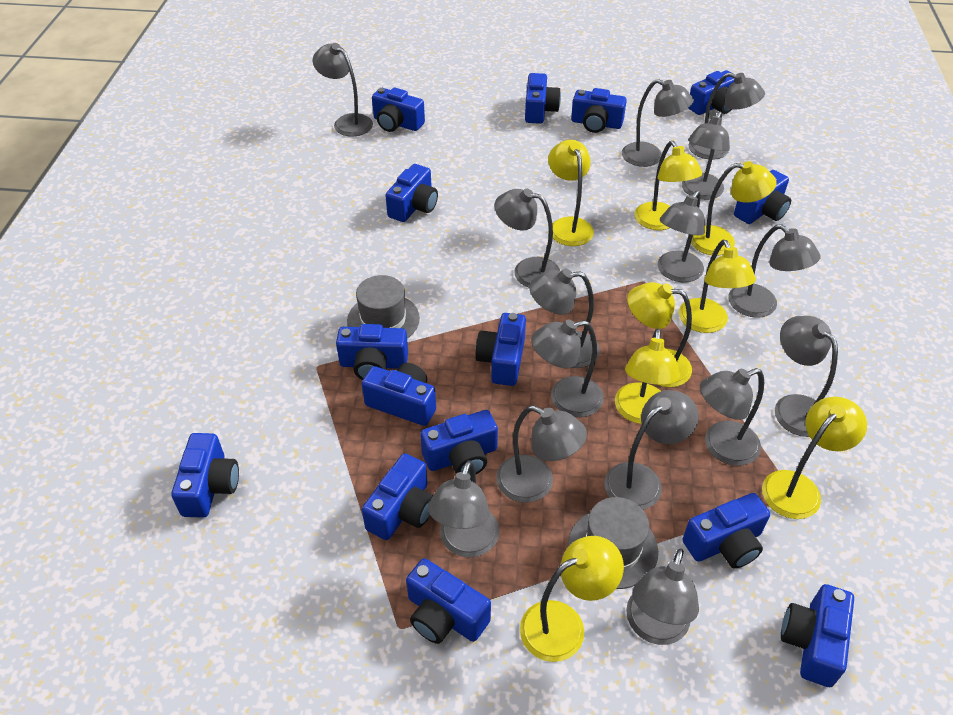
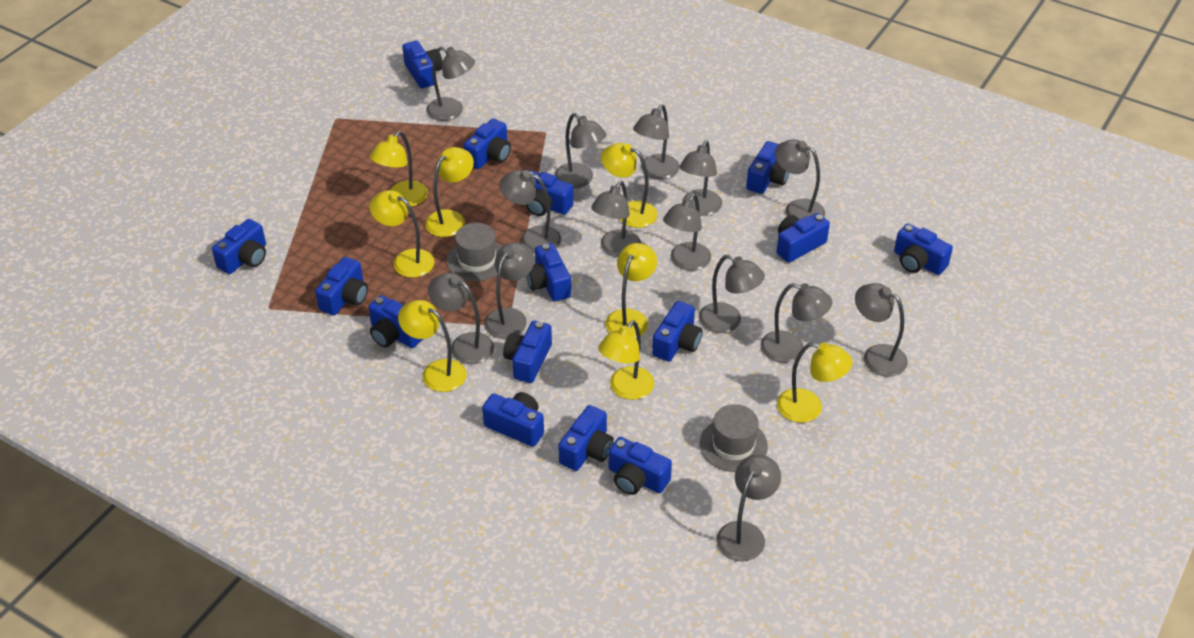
grey lamp: [312,43,373,137] [428,460,500,558] [495,188,560,287] [496,405,587,503] [529,269,600,368] [531,320,604,417] [604,390,699,510] [622,79,694,167] [626,548,699,645] [658,191,705,282] [682,111,730,200] [689,72,765,160] [700,368,764,466] [729,224,820,318] [775,316,838,437] = 15 -> [426,47,475,121] [428,273,494,364] [484,242,534,339] [500,170,561,253] [555,113,606,189] [591,181,641,257] [633,104,680,180] [663,194,711,271] [679,140,722,216] [699,254,765,333] [716,454,781,562] [760,283,832,363] [775,139,825,219] [855,283,908,377] = 14

